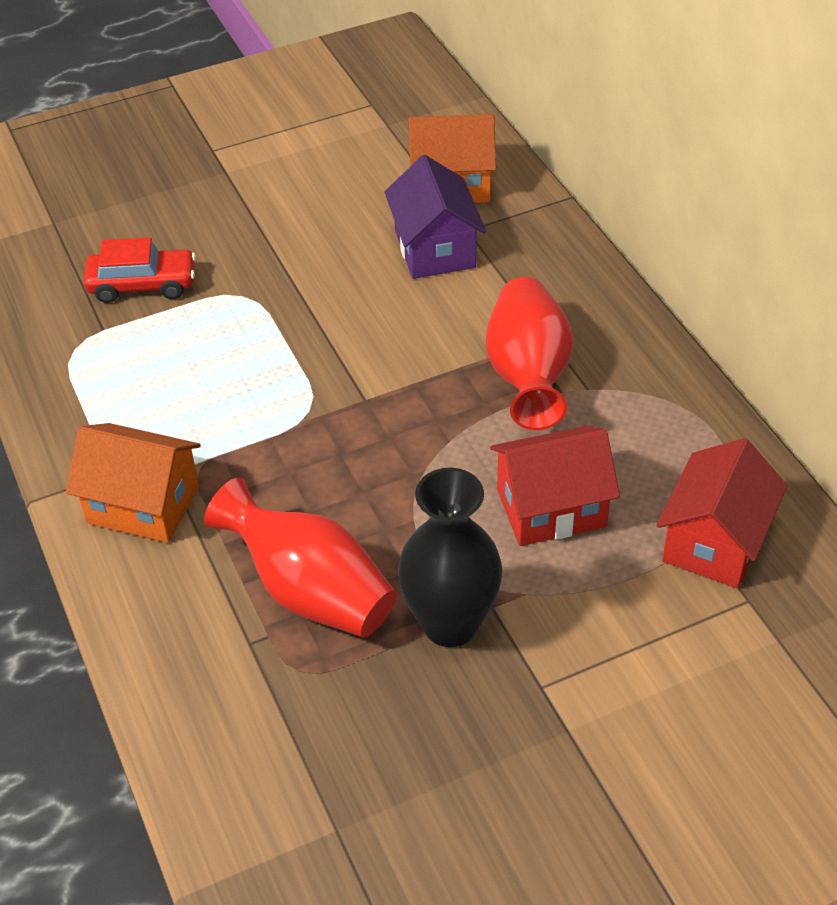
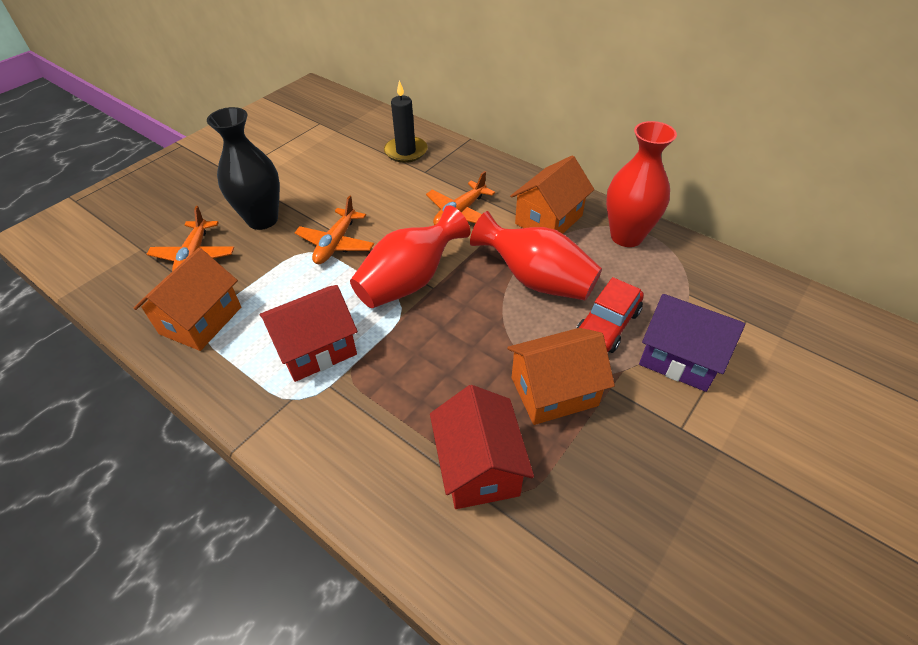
black candle: none = 0 -> [384,80,428,163] = 1
orange house: [66,423,201,543] [408,114,496,203] = 2 -> [134,248,241,351] [507,328,615,425] [510,155,594,234] = 3
orange plane: none = 0 -> [147,206,234,271] [294,195,374,264] [426,171,495,225] = 3
red vase: [204,477,397,638] [486,277,574,430] = 2 -> [350,205,470,308] [470,211,602,300] [606,121,677,247] = 3

